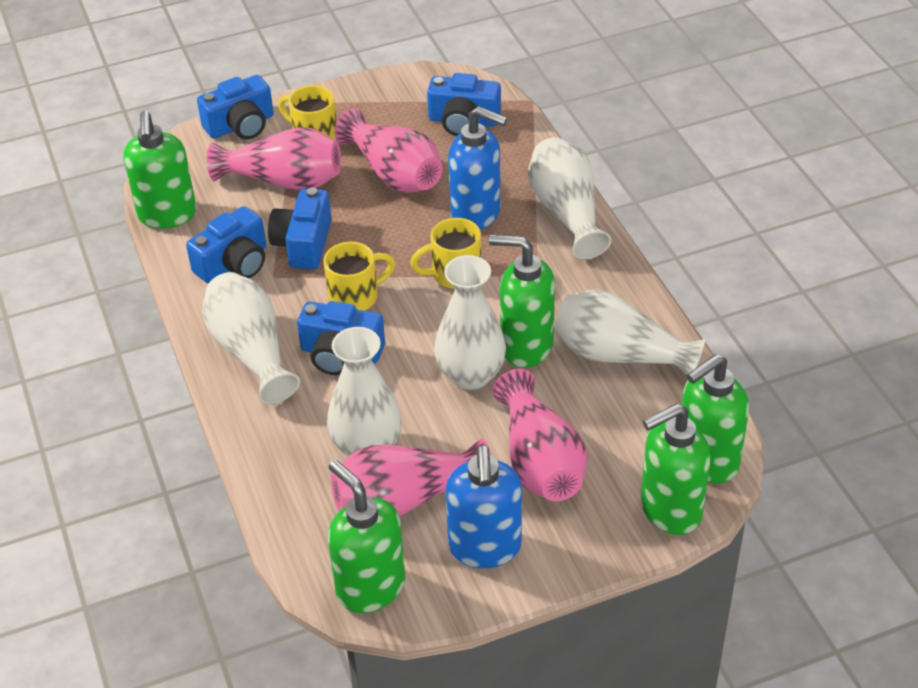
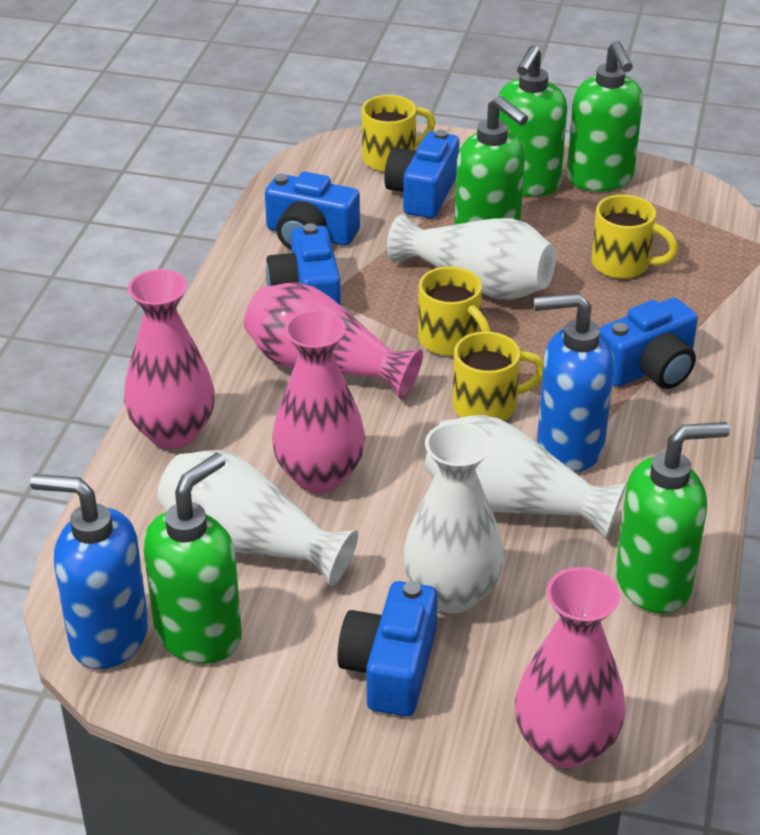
white vase: [202,272,300,404] [327,327,402,456] [434,255,506,390] [528,137,611,259] [554,290,706,376] = 5 -> [157,450,358,586] [387,214,556,300] [403,422,504,613] [424,415,626,539] = 4
yellow mug: [278,85,337,140] [323,242,395,311] [410,218,481,289] = 3 -> [361,95,436,172] [418,266,491,356] [453,331,544,421] [592,194,678,279] = 4

